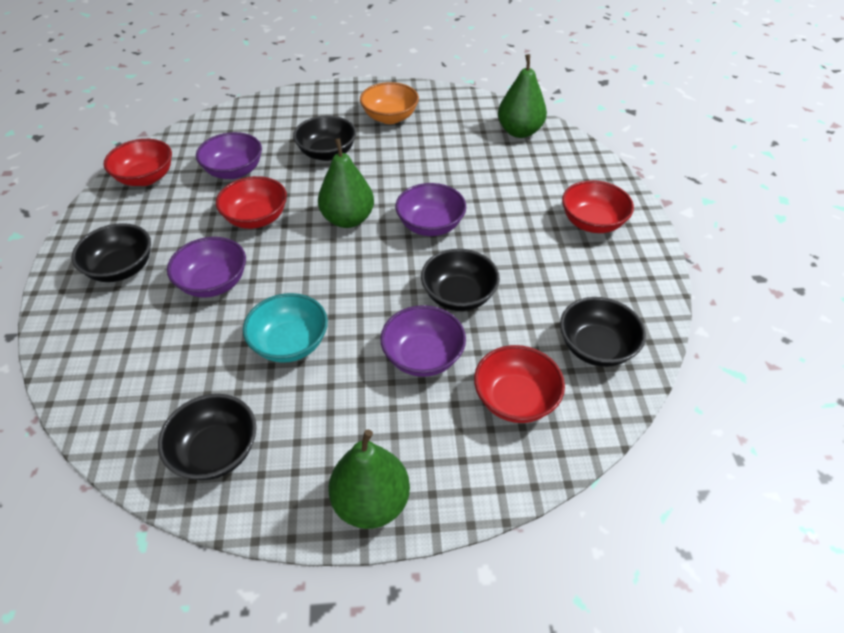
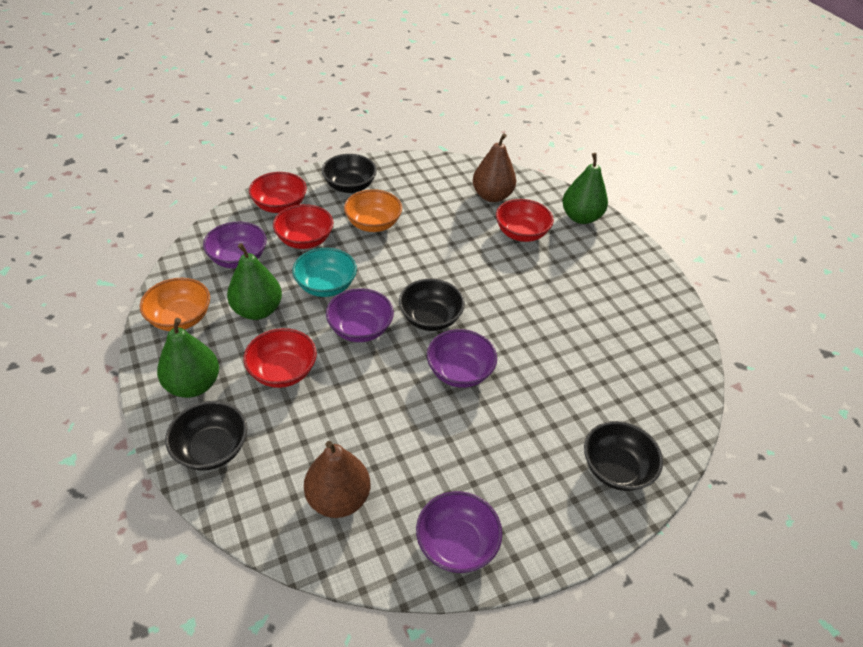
black bowl: [71,223,151,282] [158,394,256,480] [293,115,356,161] [421,249,500,311] [560,297,646,367] = 5 -> [165,401,247,471] [322,154,377,193] [399,279,465,331] [584,421,663,491] = 4
brown pear: none = 0 -> [304,441,370,518] [473,133,516,202] = 2
orange bowl: [360,82,419,124] = 1 -> [140,278,210,331] [344,189,402,232] = 2

